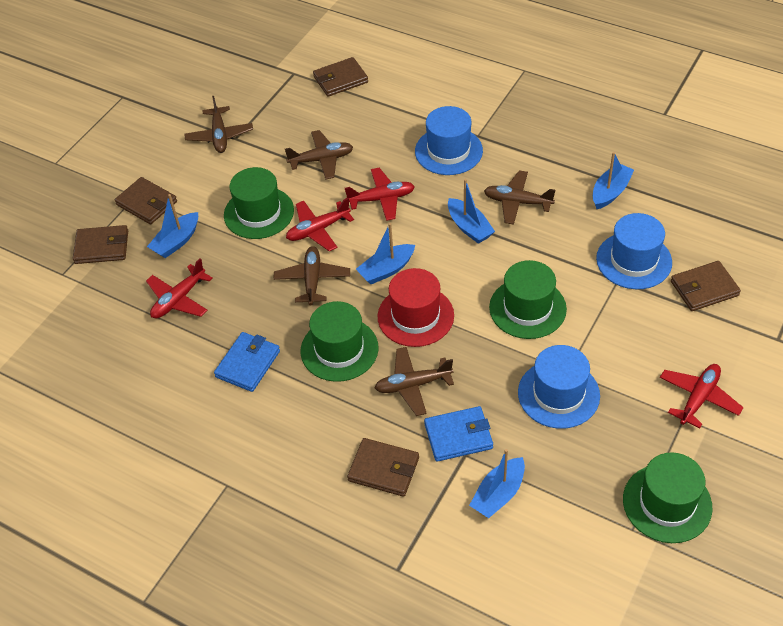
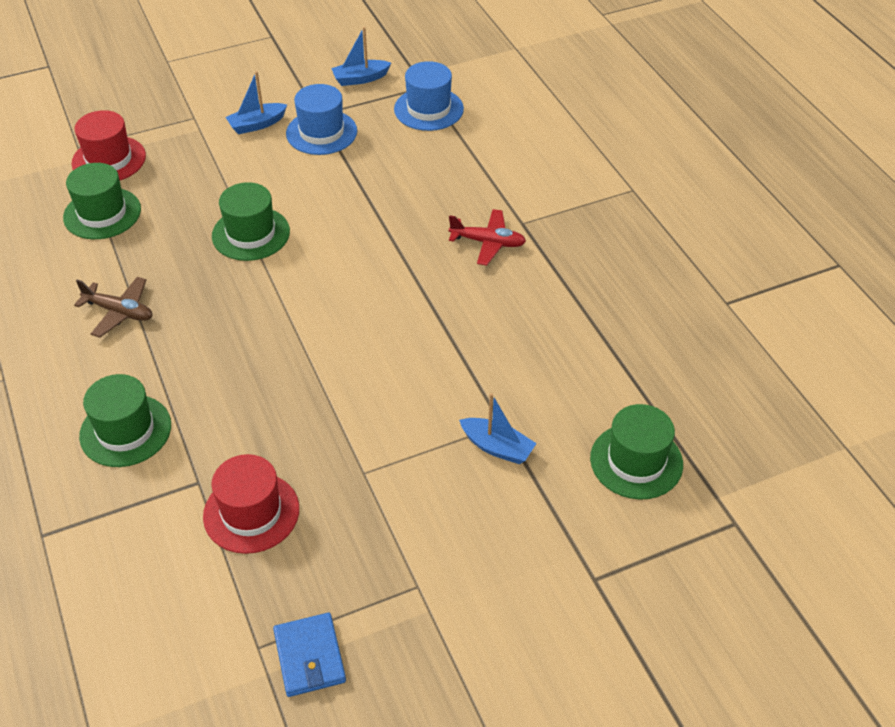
blue boat: [147,194,198,258] [356,223,415,284] [448,179,495,244] [469,449,525,518] [593,152,634,209] = 5 -> [226,71,287,134] [331,27,391,86] [459,393,537,464] = 3
blue hat: [415,106,483,175] [518,345,600,429] [596,213,672,289] = 3 -> [286,84,357,155] [394,61,464,131] = 2
blue wallet: [214,332,280,392] [424,406,493,462] = 2 -> [273,613,346,697] = 1
brown plane: [184,96,253,153] [273,246,350,305] [285,130,353,180] [375,347,454,416] [484,170,555,225] = 5 -> [74,277,152,338] = 1
brown wallet: [73,225,128,264] [115,177,177,225] [313,57,368,97] [347,438,419,497] [671,261,741,311] = 5 -> none = 0
red hat: [378,268,454,347] = 1 -> [72,110,146,180] [203,454,299,554] = 2
red plane: [146,258,213,319] [286,198,354,251] [345,168,415,221] [660,364,744,428] = 4 -> [449,209,526,266] = 1

